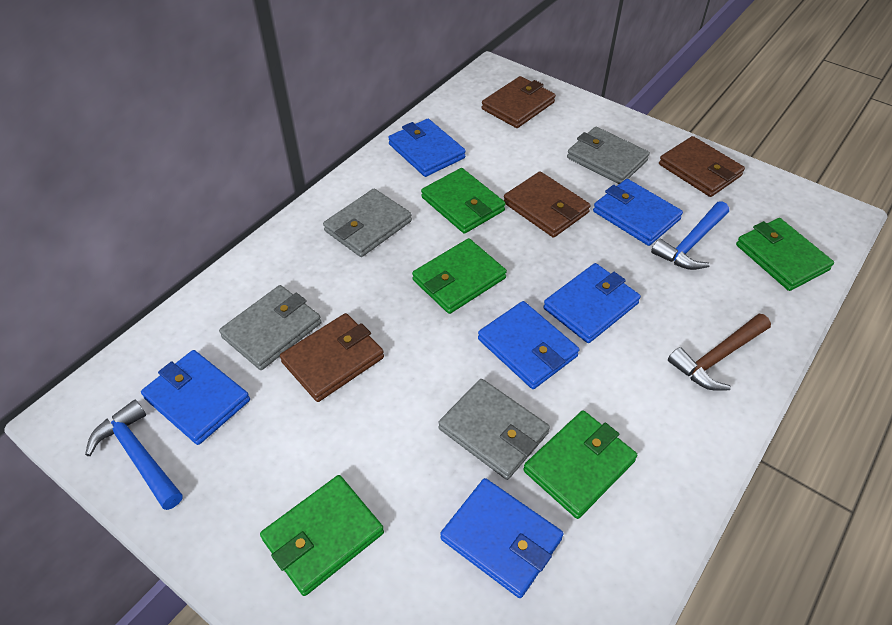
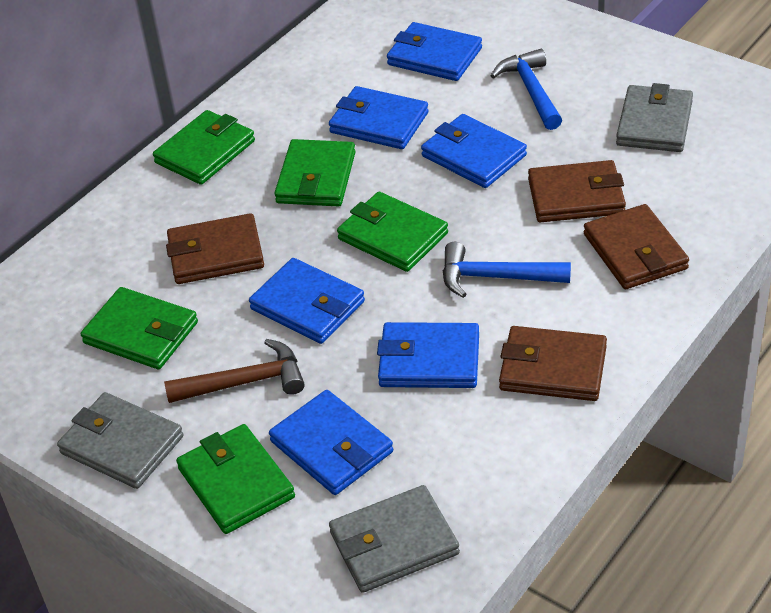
grey wallet: [219,285,321,370] [323,188,412,257] [438,379,550,480] [567,127,650,184] = 4 -> [57,392,184,489] [329,485,460,593] [616,83,693,152] = 3

